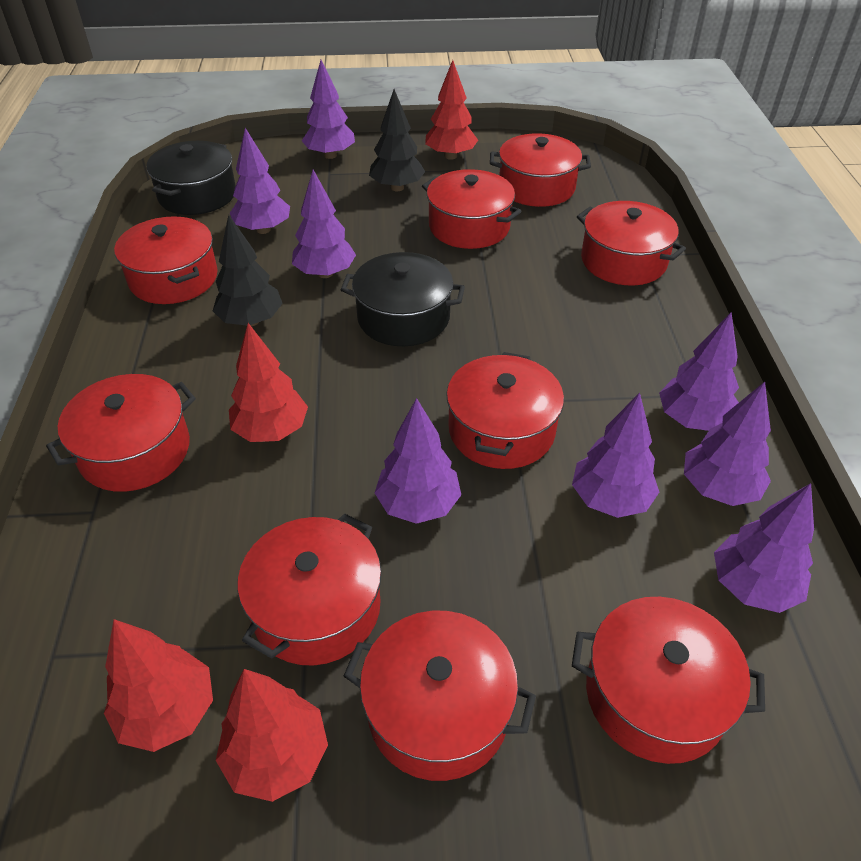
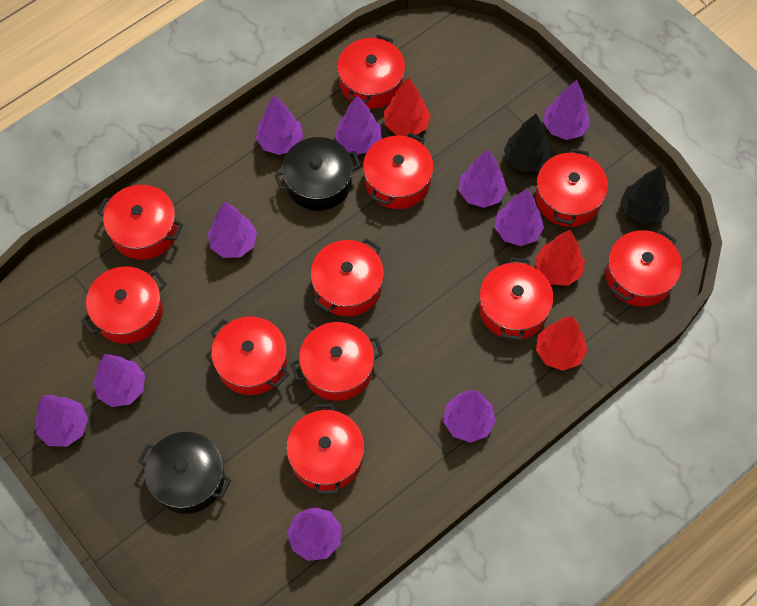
purple tree: [230,128,290,234] [292,170,356,278] [302,60,355,159] [375,398,461,524] [572,393,659,518] [659,313,739,431] [684,382,771,506] [714,483,814,613] = 8 -> [36,395,88,447] [93,354,145,407] [208,201,257,258] [256,95,303,155] [287,507,342,561] [334,95,382,155] [443,390,496,443] [459,149,507,208] [495,189,544,246] [543,80,590,140] = 10
red pot: [46,374,196,492] [114,216,218,304] [238,513,382,666] [344,611,536,781] [422,169,521,249] [446,352,564,469] [490,133,591,207] [572,597,765,764] [577,201,686,285] = 9 -> [81,266,166,344] [97,185,183,260] [210,317,289,395] [286,403,364,495] [291,322,383,401] [311,238,384,316] [337,35,405,109] [363,132,434,209] [479,257,554,340] [536,148,608,227] [606,230,682,306] = 11
red tree: [104,619,213,752] [216,669,328,802] [229,323,308,442] [425,60,478,160] = 4 -> [384,77,431,137] [535,230,585,286] [536,316,587,371] = 3

